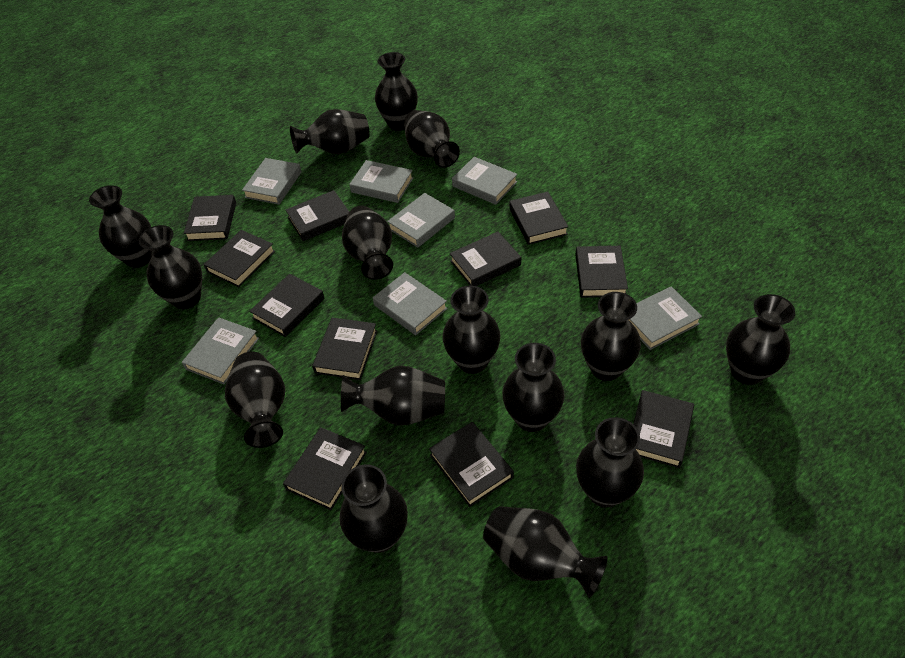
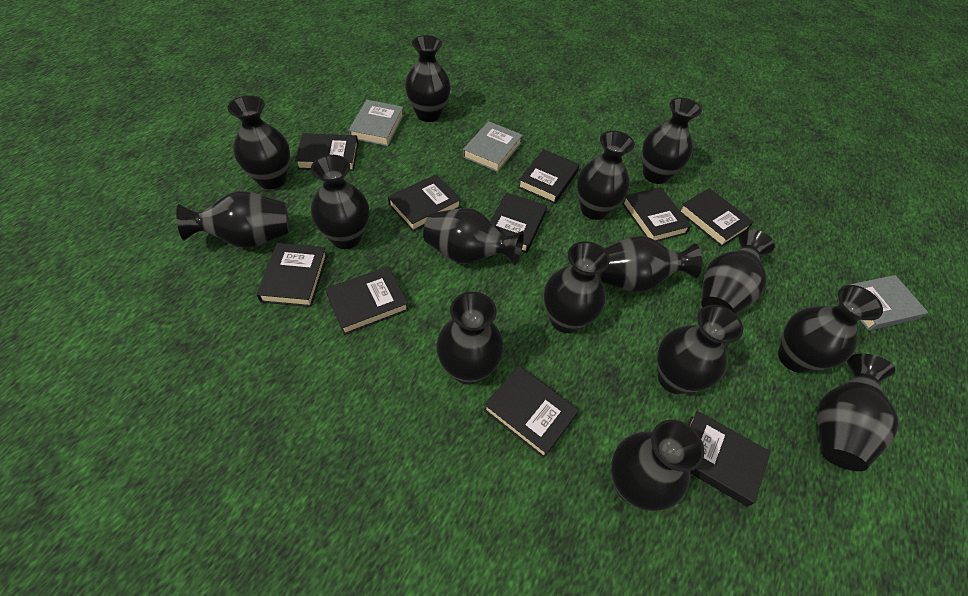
black book: [184,195,236,241] [204,230,275,287] [249,274,325,337] [283,427,367,510] [286,190,349,241] [312,317,377,380] [429,422,514,507] [450,232,521,286] [509,192,568,245] [575,246,628,298] [633,390,694,468] = 11 -> [257,243,328,307] [295,133,358,171] [325,266,409,335] [388,175,461,231] [484,366,579,458] [490,192,547,253] [518,149,580,204] [622,187,691,242] [680,188,754,247] [688,411,771,507] = 10
grey book: [182,317,259,384] [242,158,302,205] [349,160,413,203] [373,272,448,335] [387,193,455,248] [452,157,517,205] [629,286,702,350] = 7 -> [349,100,404,146] [463,121,523,172] [849,275,928,331] = 3

